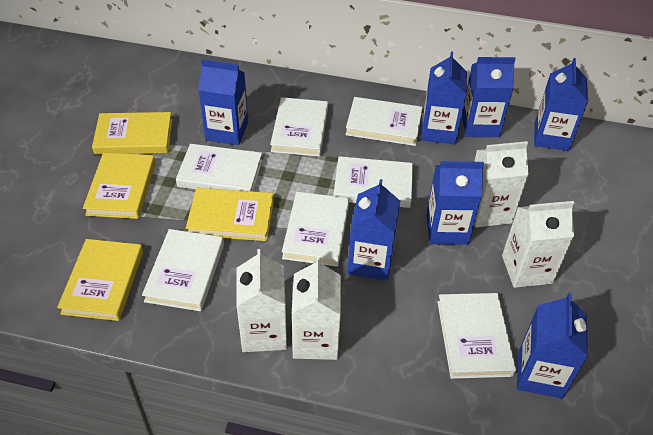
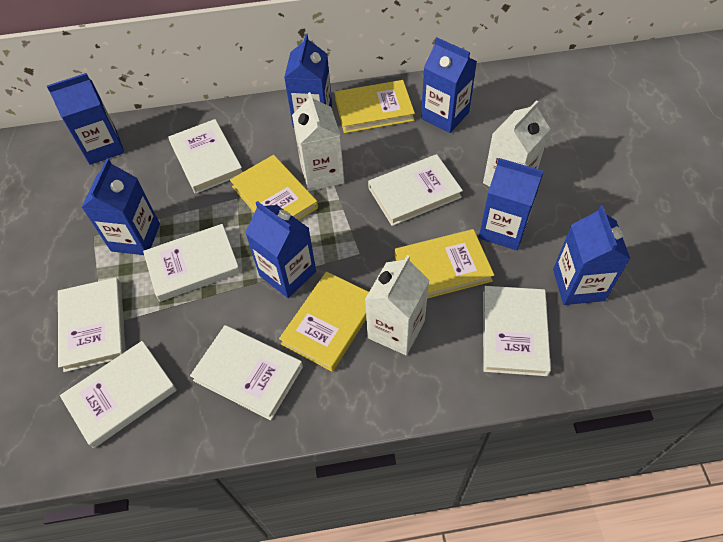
white carton: [237,249,287,352] [292,257,341,360] [474,141,529,227] [502,201,574,288] = 4 -> [292,92,344,191] [365,255,429,355] [483,100,550,187] = 3

